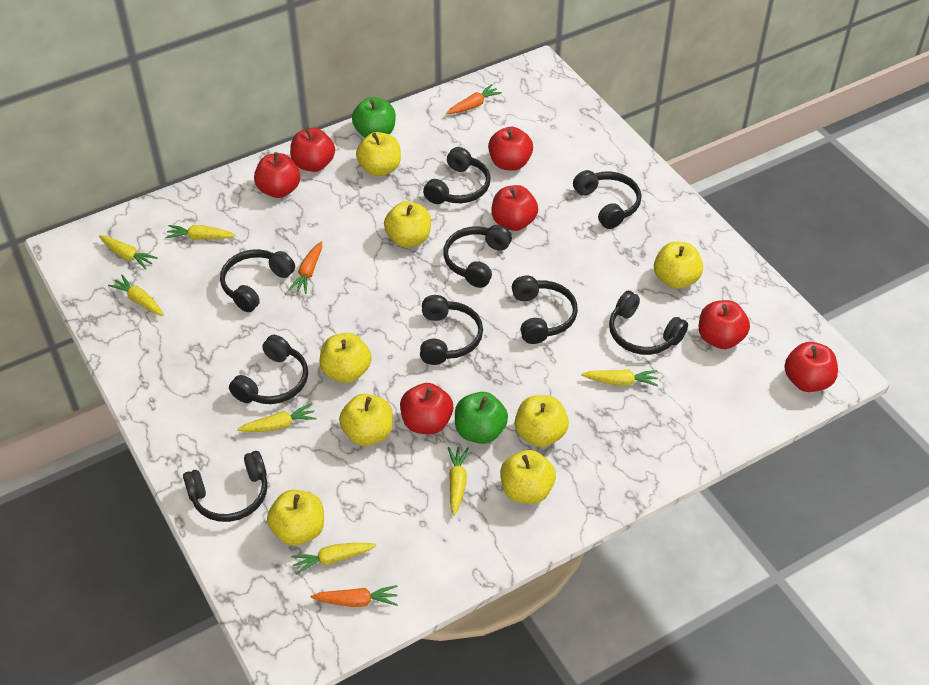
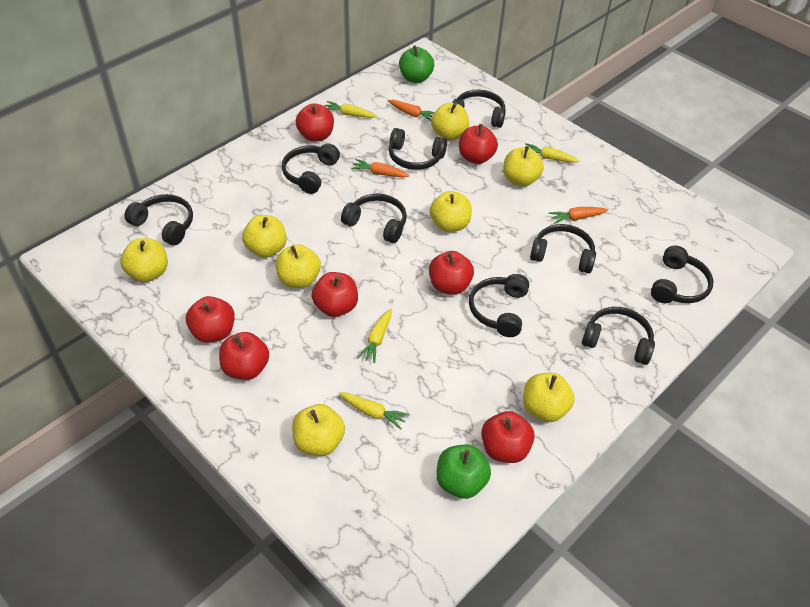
yellow carrot: [99,235,158,270] [108,275,164,316] [165,225,236,240] [237,403,317,432] [291,543,377,575] [448,447,469,516] [581,370,658,387] = 7 -> [325,101,377,118] [339,392,409,430] [357,309,392,363] [525,143,579,163] = 4

